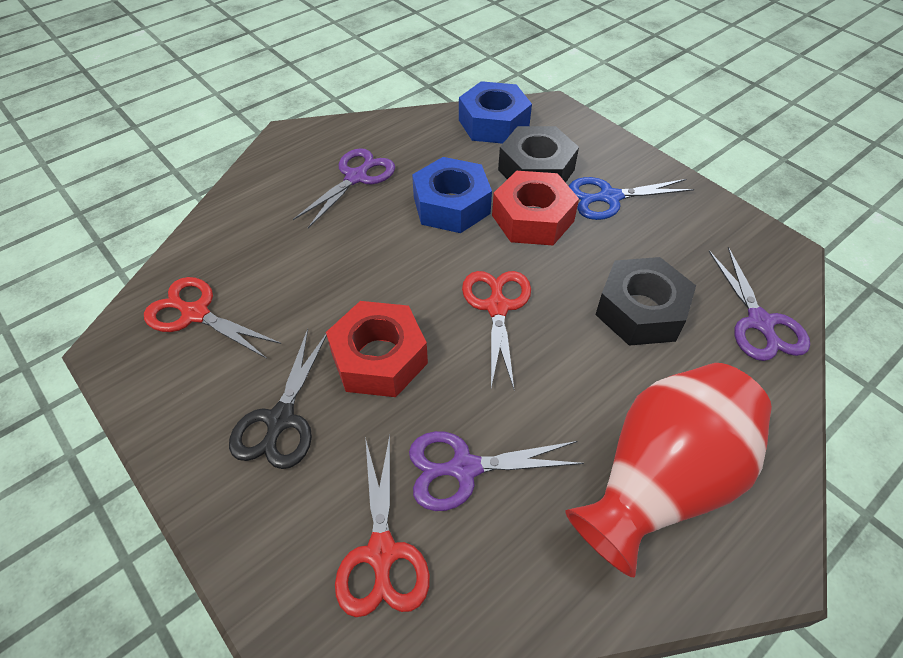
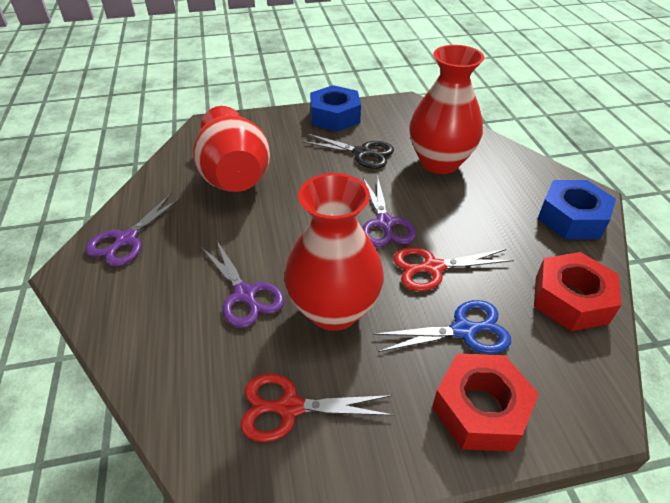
black nut: [498,126,579,183] [595,257,696,346] = 2 -> none = 0
red scissors: [144,277,281,359] [335,435,430,617] [462,271,531,389] = 3 -> [241,373,394,442] [393,247,514,291] = 2
red vase: [565,363,772,577] = 1 -> [193,106,270,192] [284,173,384,331] [409,45,484,174] = 3

